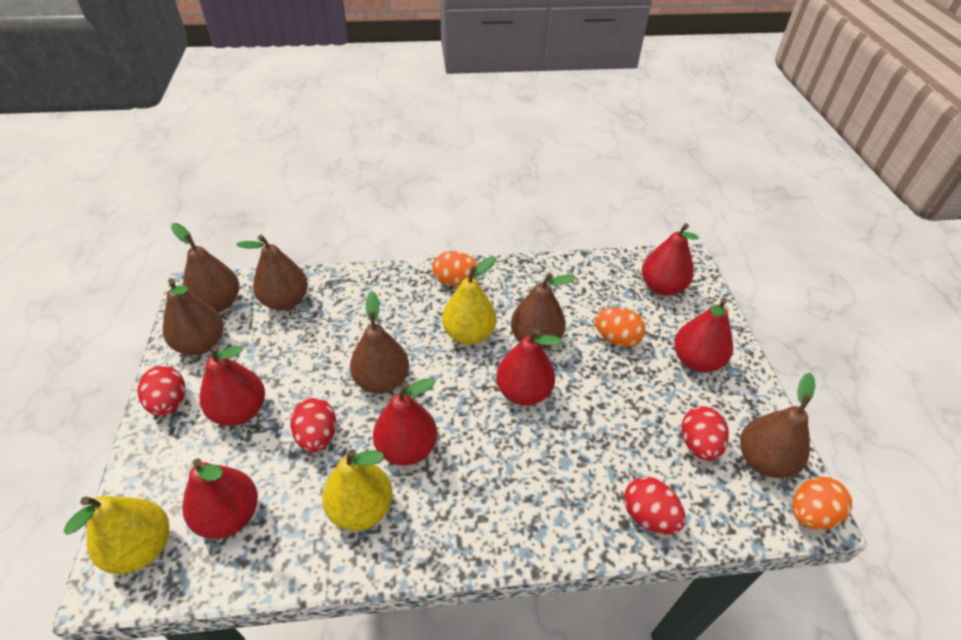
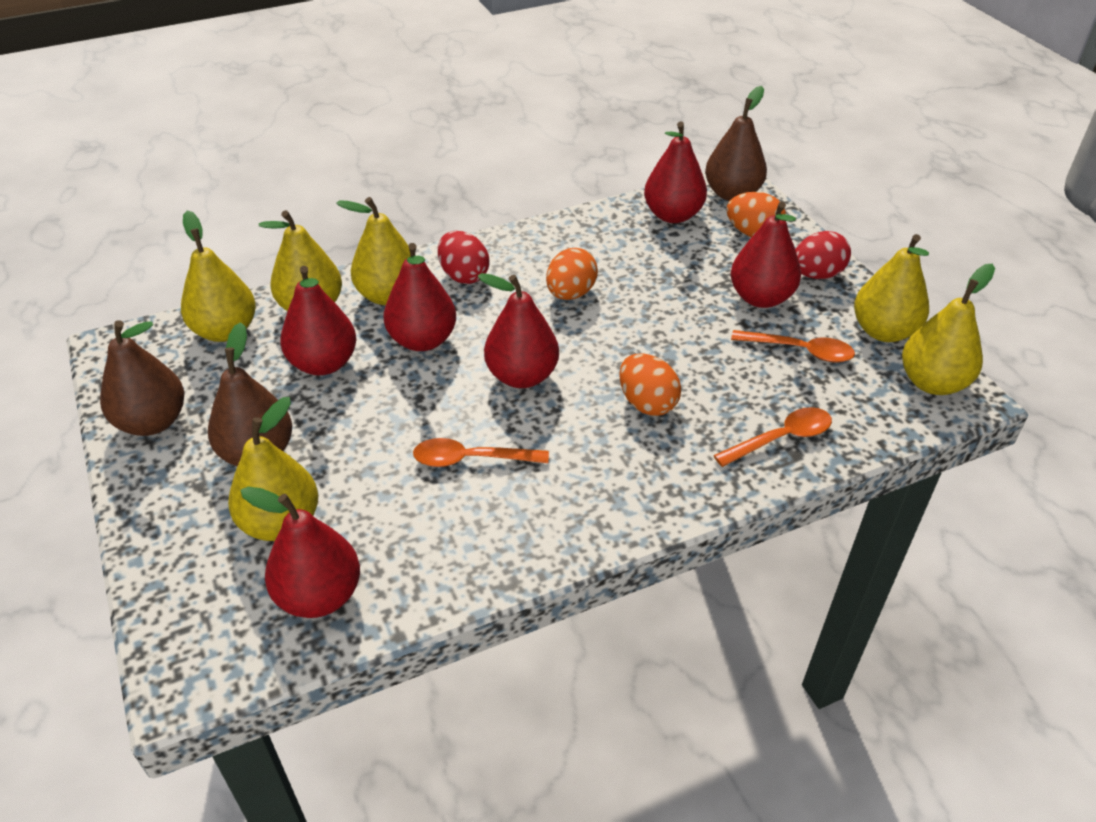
brown pear: [163,278,224,355] [171,223,239,312] [236,235,308,310] [350,291,409,394] [511,273,576,349] [740,373,815,478] = 6 -> [100,320,184,436] [208,322,292,466] [705,86,767,201] = 3
orange spoon: none = 0 -> [413,438,549,467] [713,407,832,467] [731,330,855,363] = 3
red egg: [138,366,185,416] [291,398,336,453] [624,477,686,535] [681,406,729,461] = 4 -> [438,231,489,284] [795,231,851,279] = 2
yellow pear: [64,496,169,574] [322,449,393,531] [442,256,496,345] = 3 -> [181,211,256,342] [228,397,318,541] [259,210,342,311] [336,197,410,305] [854,234,929,342] [902,264,995,395] = 6

